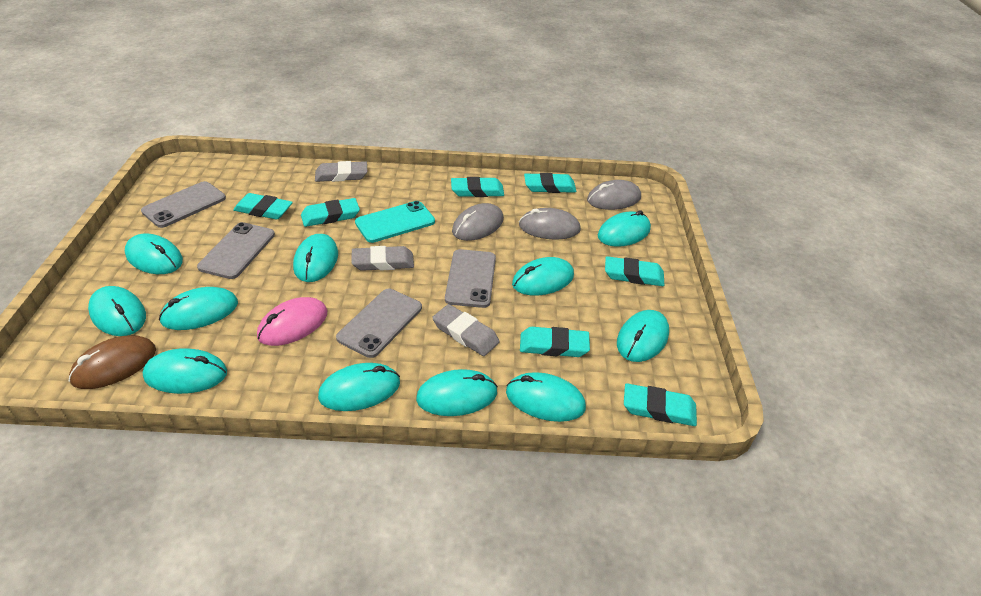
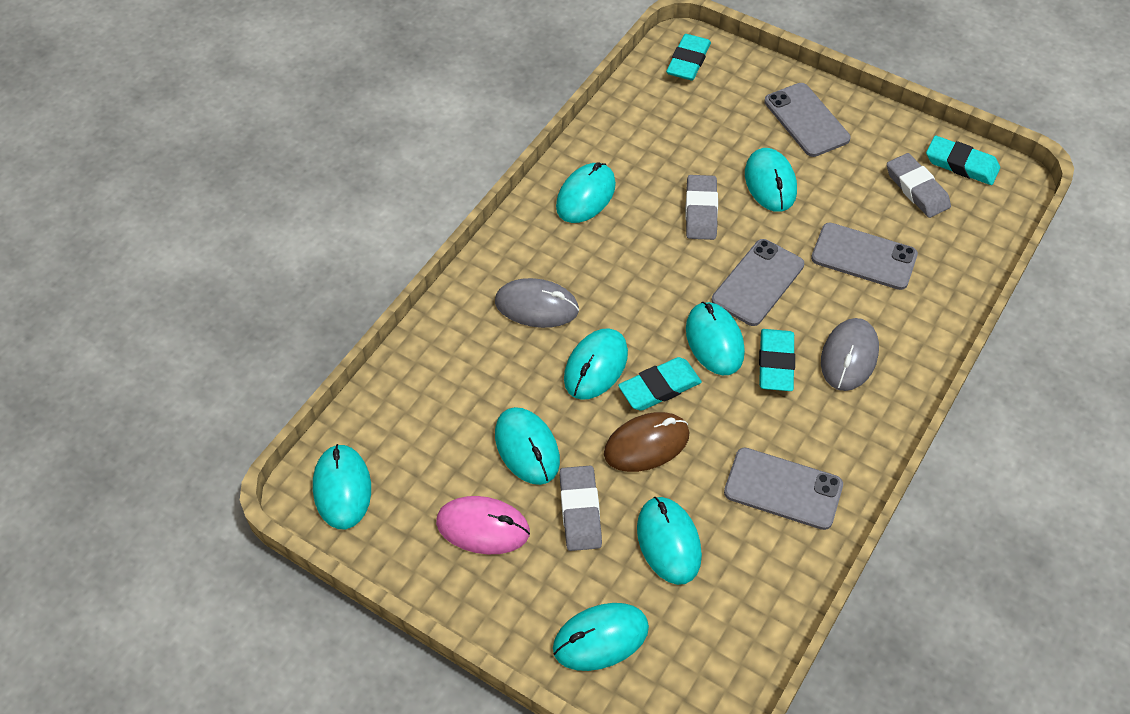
grey mouse: [452,203,504,241] [519,208,581,240] [587,180,641,210] = 3 -> [495,278,579,328] [821,318,879,391] = 2
turquoise eraser: [233,193,293,220] [301,198,360,227] [451,177,504,197] [520,327,590,357] [524,173,577,193] [605,256,664,286] [624,383,697,426] = 7 -> [618,357,702,411] [666,34,711,80] [759,329,795,391] [926,136,1000,185] = 4
turquoise mouse: [88,286,146,336] [125,233,183,274] [143,348,227,394] [159,287,238,330] [293,234,338,282] [318,363,400,411] [416,369,498,416] [506,372,586,422] [512,257,574,296] [598,210,651,247] [617,310,669,362] = 11 -> [313,444,371,529] [495,407,560,485] [553,603,649,671] [556,162,616,223] [564,328,628,400] [637,497,702,585] [686,302,745,375] [745,148,797,212] = 8
turquoise phone: [355,201,435,243] = 1 -> none = 0

